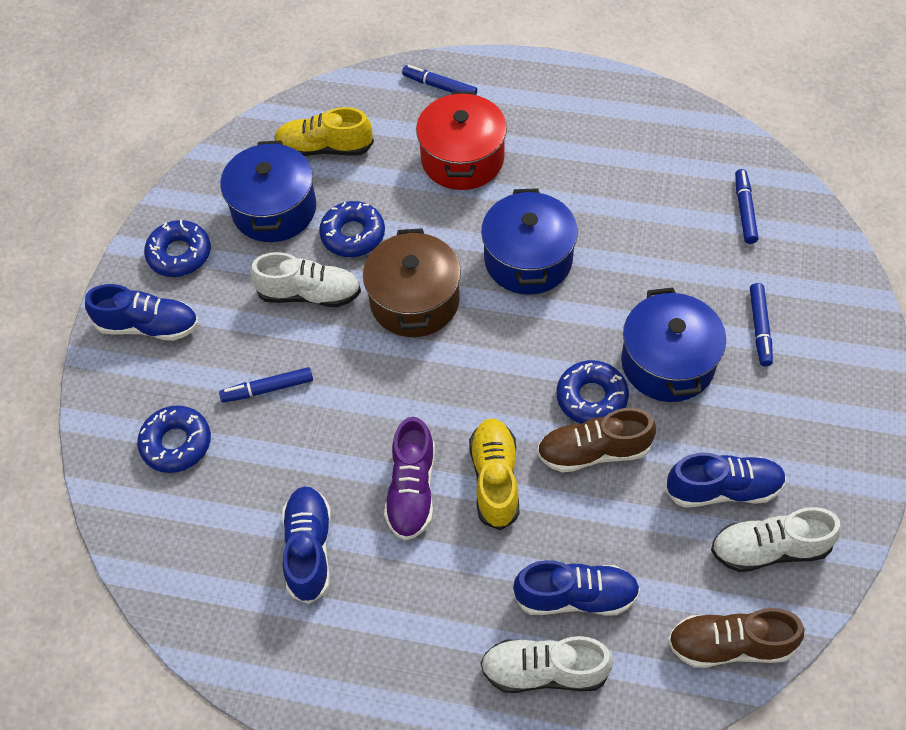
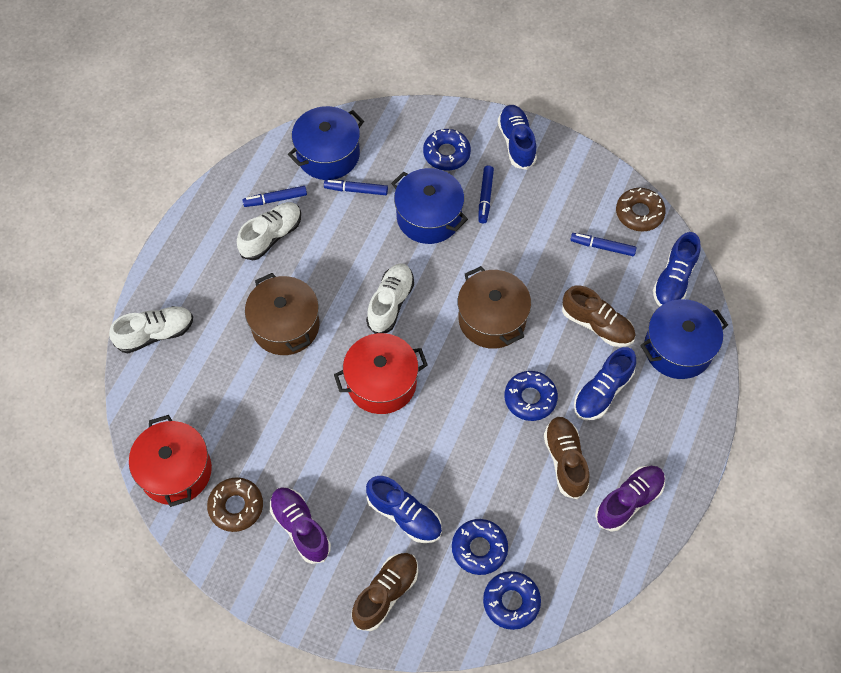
brown donut: none = 0 -> [207,477,263,532] [616,188,666,232] = 2
brown pot: [363,228,461,337] = 1 -> [245,273,320,355] [458,266,531,349] = 2
brown shoe: [537,408,656,473] [668,608,804,668] = 2 -> [351,553,418,631] [544,417,590,499] [562,285,635,347] = 3
purple shoe: [384,417,435,541] = 1 -> [270,487,331,564] [595,466,665,532] = 2
red pot: [416,91,507,190] = 1 -> [129,415,212,507] [334,333,428,414] = 2
yellow shoe: [274,107,374,156] [469,418,519,530] = 2 -> none = 0

